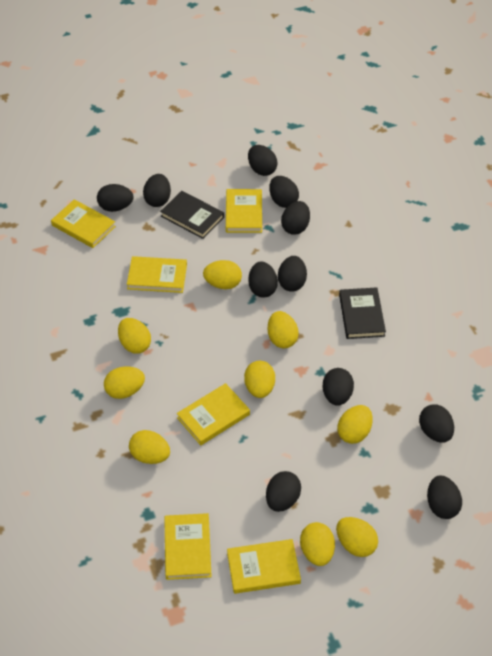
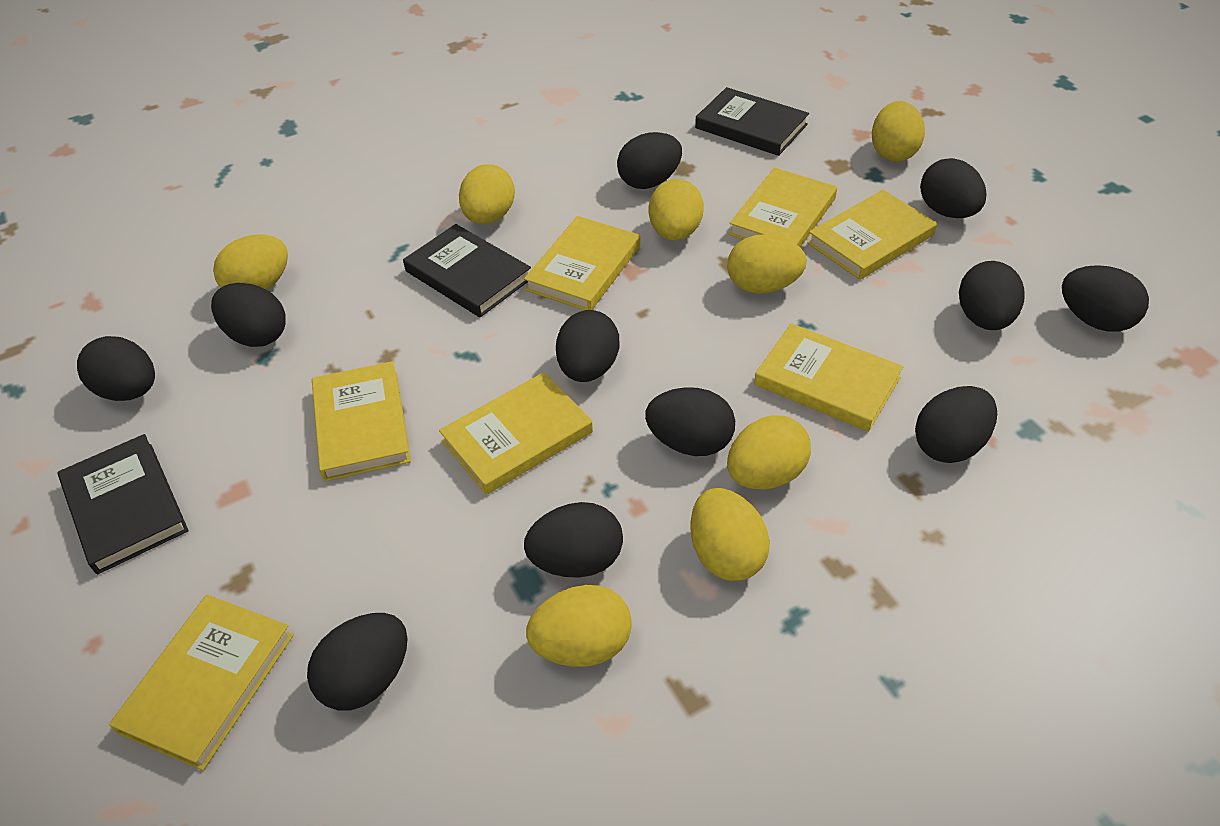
black book: [160,191,224,239] [339,287,386,339] = 2 -> [57,434,189,574] [403,224,531,317] [695,87,809,156] = 3
yellow book: [51,199,116,248] [127,256,187,293] [164,513,212,580] [177,383,250,445] [226,189,262,233] [227,539,301,594] = 6 -> [109,595,294,771] [312,361,411,481] [439,372,593,495] [524,216,640,310] [729,168,837,248] [754,323,903,432] [807,190,937,280] = 7
yellow egg: [104,366,145,399] [118,318,151,354] [129,430,170,464] [203,260,242,289] [244,361,275,398] [267,311,299,348] [300,522,335,566] [336,517,378,557] [337,405,373,444] = 9 -> [213,235,288,290] [459,164,515,224] [526,585,632,667] [649,179,704,241] [690,488,770,581] [727,234,807,294] [727,415,811,490] [872,101,925,162] = 8

